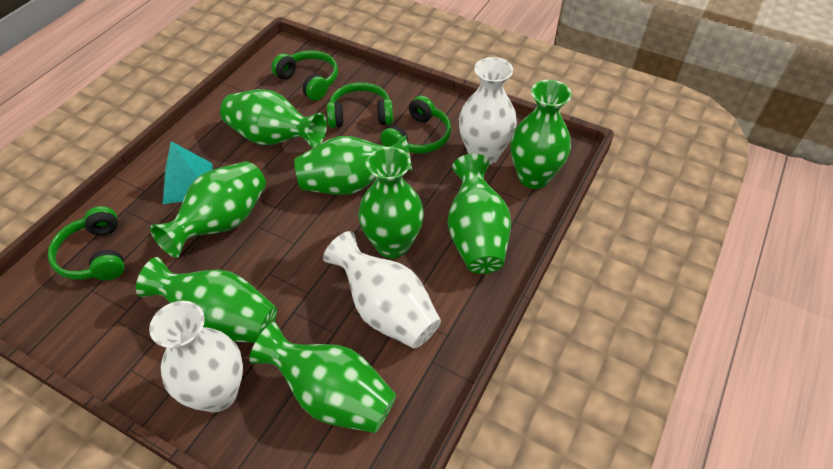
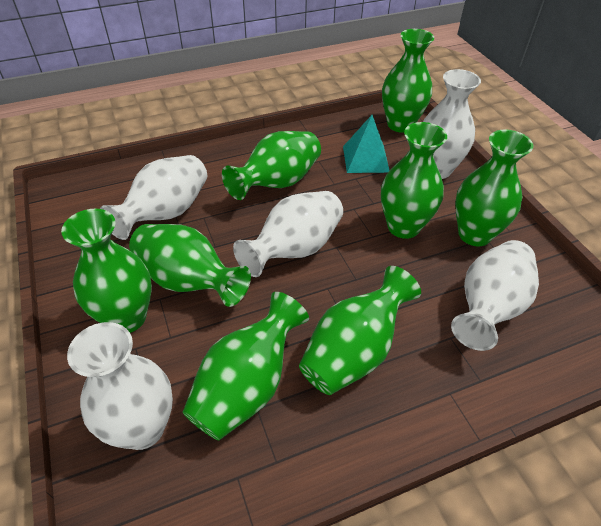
green headphones: [48,206,125,280] [271,50,338,101] [327,82,393,128] [380,96,451,154] = 4 -> none = 0
white vase: [149,301,243,413] [323,231,441,349] [459,57,517,165] = 3 -> [67,322,173,450] [100,155,207,240] [233,191,343,277] [423,69,481,179] [451,240,539,351] = 5

